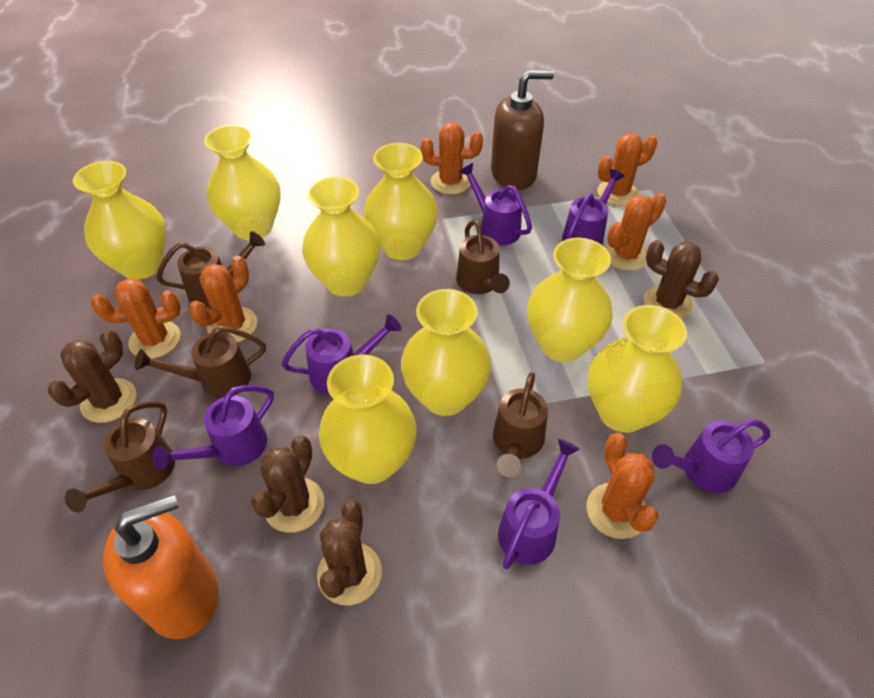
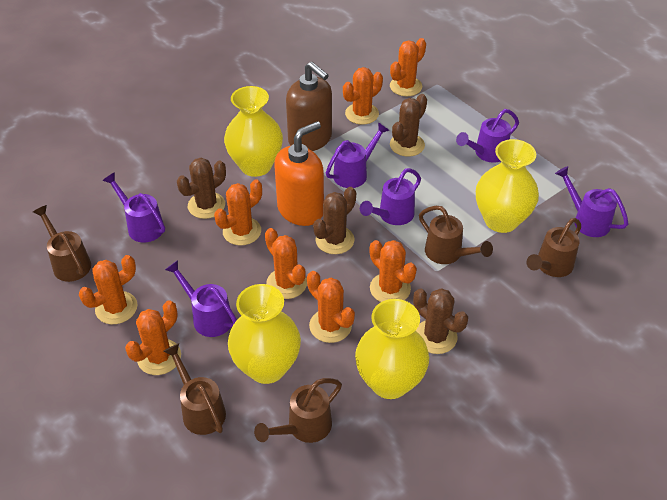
orange cactus: [91,278,180,359] [189,256,257,343] [421,122,483,195] [586,433,659,539] [597,133,657,206] [605,193,666,271] = 6 -> [79,255,138,324] [125,301,181,375] [214,179,262,245] [265,228,307,299] [307,271,355,343] [343,67,383,125] [369,240,417,302] [390,38,426,97] = 8
yellow vase: [73,161,166,280] [204,125,281,240] [302,176,380,296] [319,355,417,484] [364,143,438,260] [401,289,491,416] [527,237,613,362] [588,305,687,433] = 8 -> [224,86,283,177] [228,284,301,384] [355,299,429,399] [476,139,539,233] = 4

